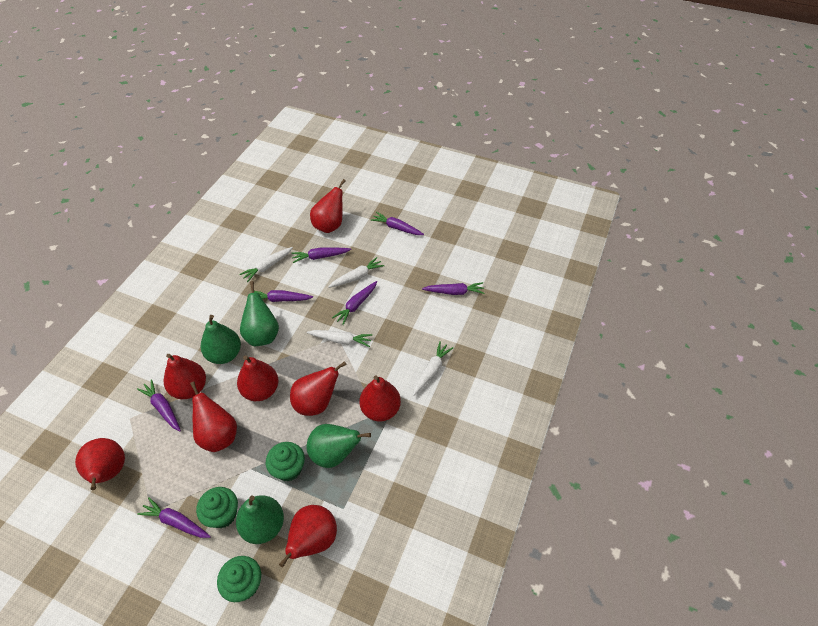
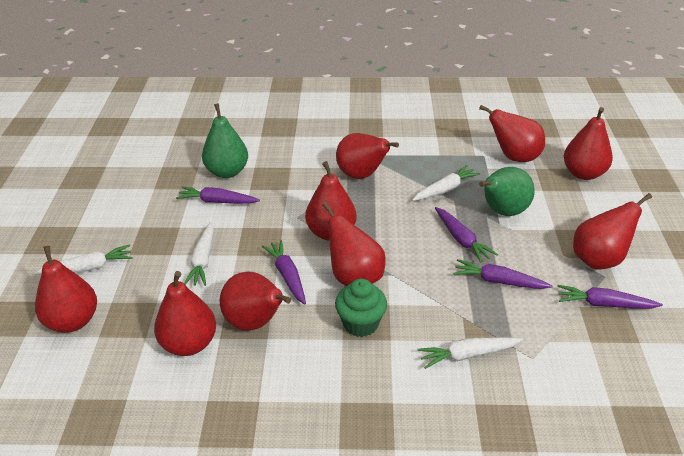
green cupcake: [196,487,238,528] [217,556,261,602] [266,442,305,481] = 3 -> [335,279,387,337] = 1
green pear: [201,315,241,364] [236,495,284,544] [240,281,279,346] [306,424,371,468] = 4 -> [202,103,248,178] [479,167,535,216] = 2
purple carrot: [137,379,181,431] [137,497,211,538] [254,290,313,302] [291,248,351,263] [332,281,377,325] [370,212,424,235] [422,282,484,295] = 7 -> [176,186,260,204] [262,240,306,305] [435,207,498,263] [453,259,553,289] [558,285,663,309] = 5
red pear: [75,438,125,490] [164,354,206,399] [190,382,237,452] [237,356,278,401] [279,505,337,567] [290,361,347,416] [310,179,346,233] [359,375,401,422] = 8 -> [35,246,97,333] [154,271,216,356] [219,272,291,331] [305,161,357,241] [322,202,386,286] [336,133,399,179] [479,105,545,162] [564,107,613,180] [573,193,652,269] = 9

